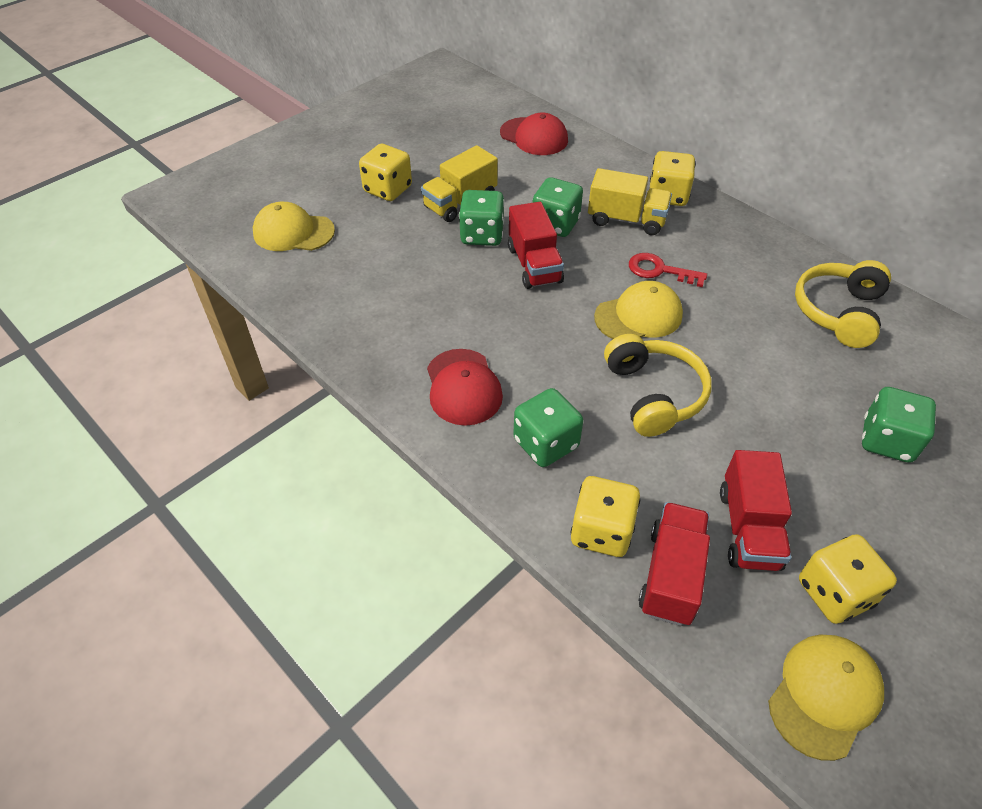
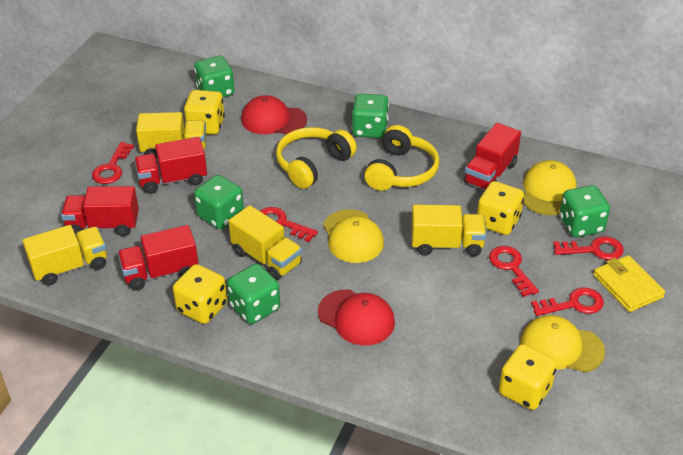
green dice: [459,190,505,246] [513,388,583,467] [533,177,583,237] [862,387,936,463] = 4 -> [194,56,235,97] [194,175,244,229] [227,264,280,324] [352,93,389,138] [560,185,610,237] = 5
red key: [629,253,707,287] = 1 -> [92,142,134,184] [260,207,318,242] [489,246,539,297] [531,288,604,316] [553,236,624,260] = 5
red truck: [508,202,564,289] [639,502,710,626] [720,450,792,571] = 3 -> [61,186,139,237] [118,225,199,291] [134,137,207,194] [463,123,521,190] = 4
yellow truck: [421,145,498,222] [588,168,672,235] = 2 -> [23,225,107,286] [136,112,206,158] [229,205,302,280] [411,205,486,256] = 4
yellow wallet: none = 0 -> [593,255,665,312] = 1

